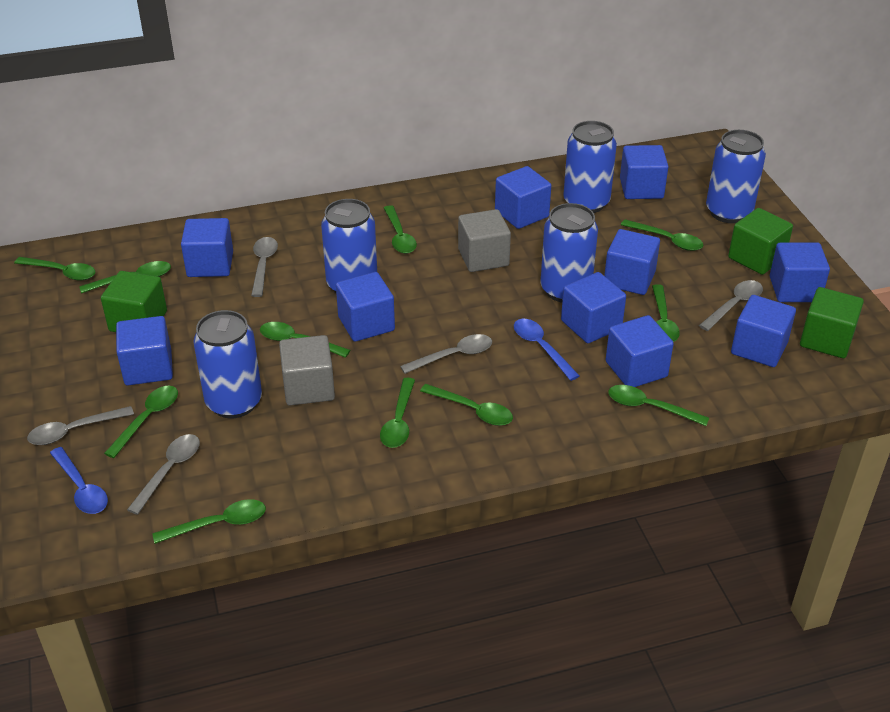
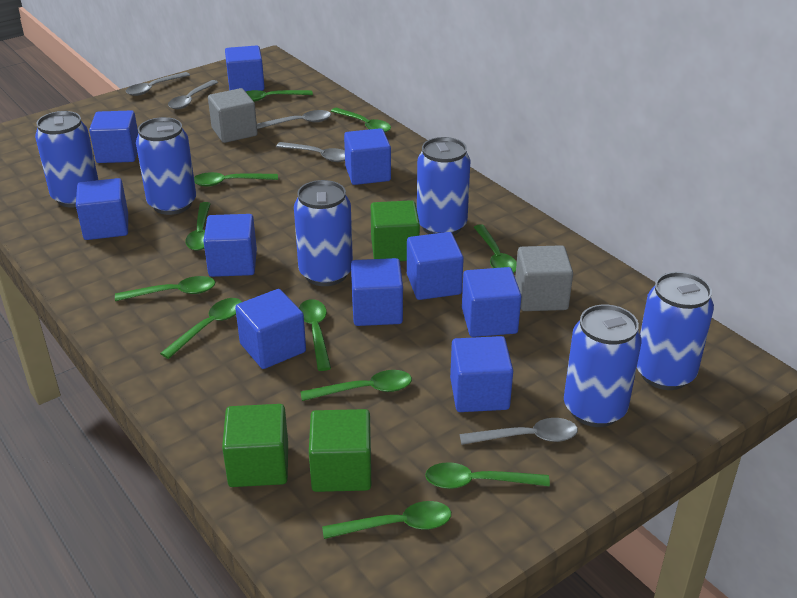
blue can: [193,310,262,418] [321,199,377,293] [540,203,598,303] [563,121,617,213] [706,130,766,223] = 5 -> [35,111,98,208] [136,117,196,215] [294,180,353,286] [417,137,470,235] [564,304,641,427] [637,272,714,390] = 6
blue spoon: [50,447,108,514] [514,319,580,381] = 2 -> none = 0

